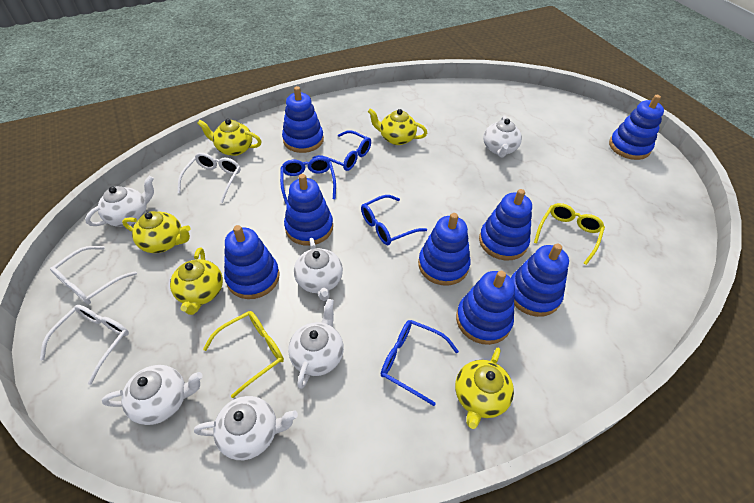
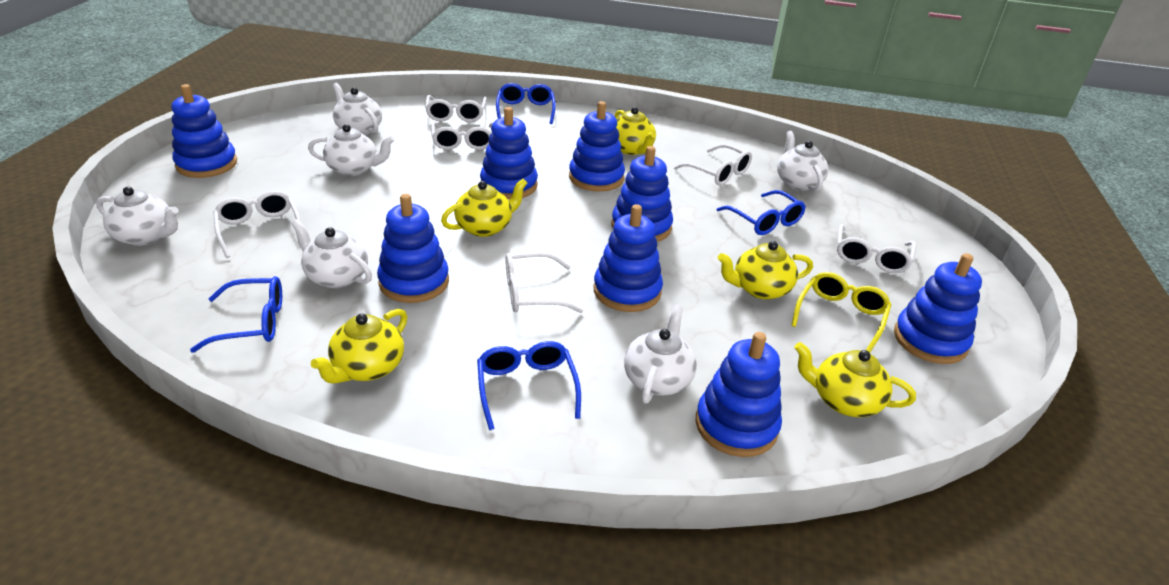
white glasses: [40,305,129,385] [50,246,137,304] [178,153,241,203] = 3 -> [214,191,301,258] [425,95,487,122] [431,121,494,150] [506,252,584,313] [674,144,752,186] [837,224,916,273] = 6
yellow glasses: [203,311,284,398] [534,203,605,265] = 2 -> [791,272,891,353] = 1

